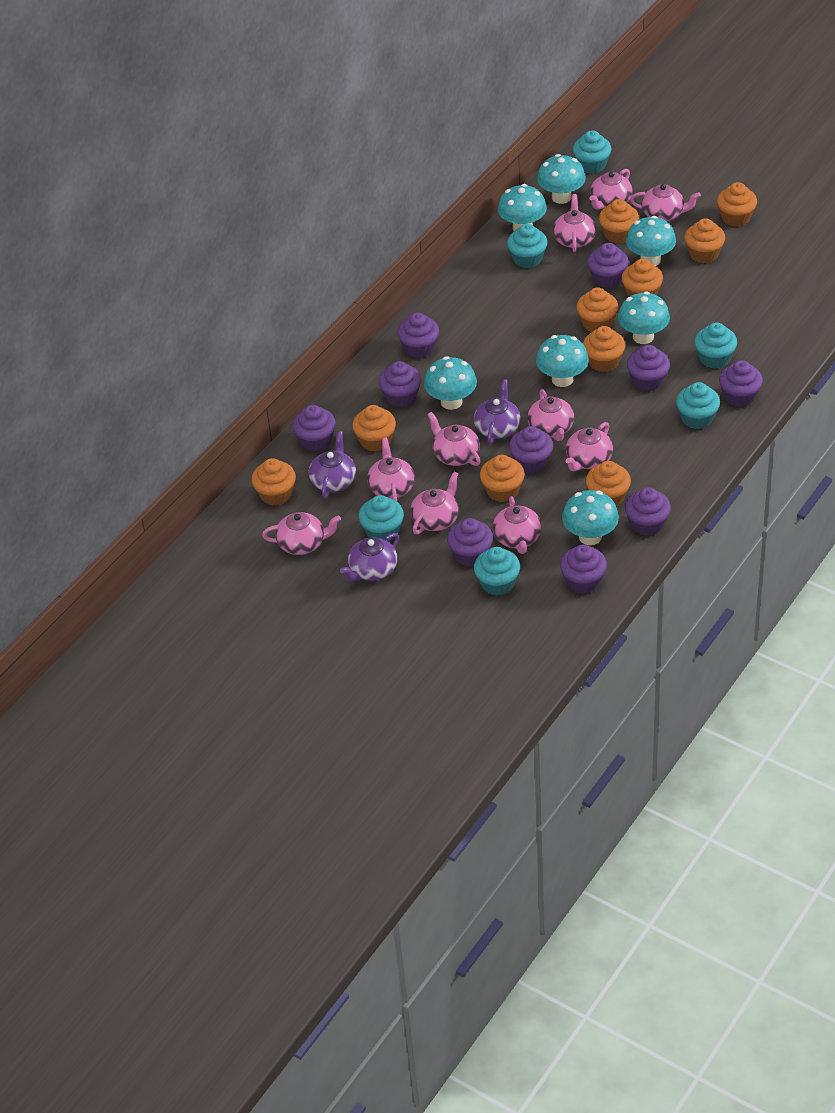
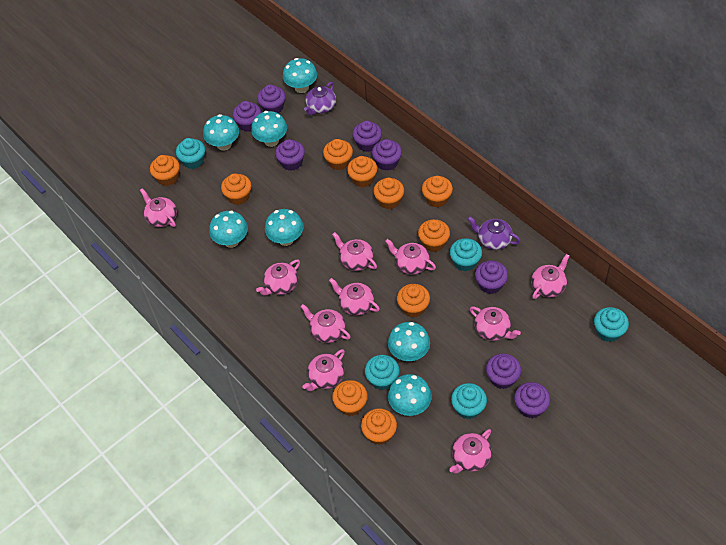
purple cupcake: [292,405,336,452] [379,361,421,407] [397,312,439,358] [447,518,493,567] [509,426,553,473] [560,545,607,593] [588,243,629,288] [625,487,671,536] [627,345,670,391] [719,360,763,407] = 10 -> [233,101,261,132] [257,85,286,113] [275,139,305,171] [352,121,382,152] [372,139,402,171] [475,260,508,294] [486,353,521,389] [514,382,550,418] = 8
purple teapot: [309,431,356,498] [340,533,399,581] [474,379,520,444] = 3 -> [304,82,336,115] [468,216,520,250] = 2
turquoise cupcake: [359,495,404,542] [474,547,520,596] [507,224,547,268] [573,130,611,174] [676,382,720,429] [694,322,737,369] = 6 -> [176,138,205,169] [365,355,399,390] [450,238,482,271] [451,383,487,419] [594,307,629,342] = 5

